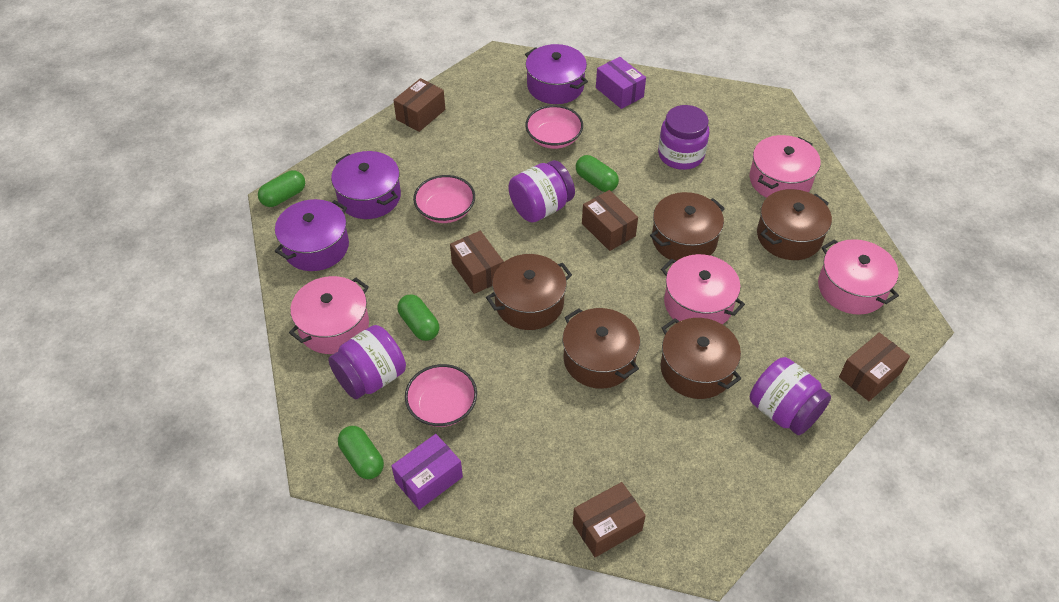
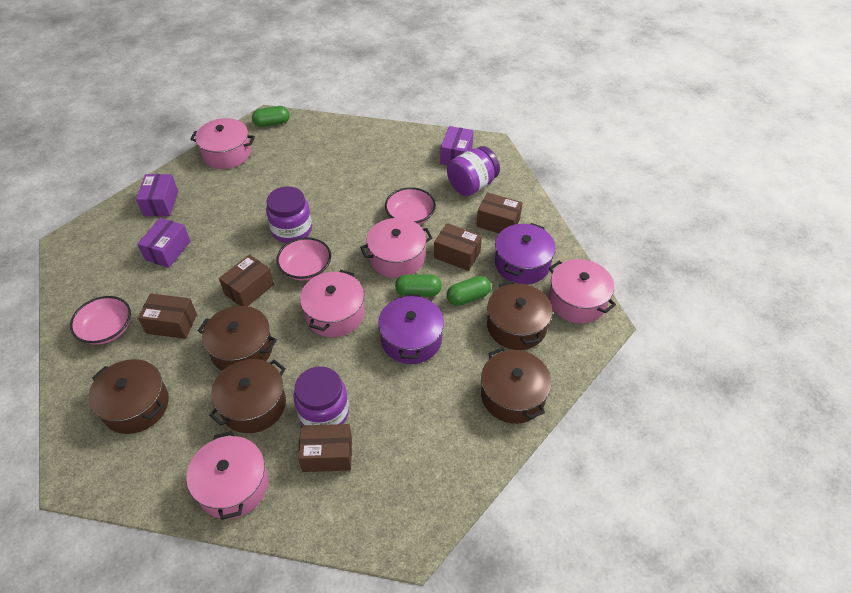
green capsule: [258,170,305,207] [338,426,384,479] [397,294,439,341] [576,155,619,192] = 4 -> [252,106,290,127] [395,274,442,297] [447,276,491,306] = 3
pink pot: [289,276,369,354] [661,254,745,324] [750,135,821,198] [818,239,899,315] = 4 -> [186,431,268,520] [190,118,255,169] [300,270,364,337] [360,218,432,278] [549,259,616,323] = 5
purple box: [392,434,463,510] [596,57,646,109] = 2 -> [136,174,178,216] [137,218,191,268] [440,126,474,165] = 3
purple jar: [328,325,406,399] [508,160,575,222] [658,105,709,170] [750,357,831,435] = 4 -> [266,186,312,243] [294,366,349,425] [447,146,500,196] = 3
purple pot: [275,199,349,271] [331,151,401,219] [525,44,588,104] = 3 -> [378,294,444,364] [495,223,556,284] = 2

